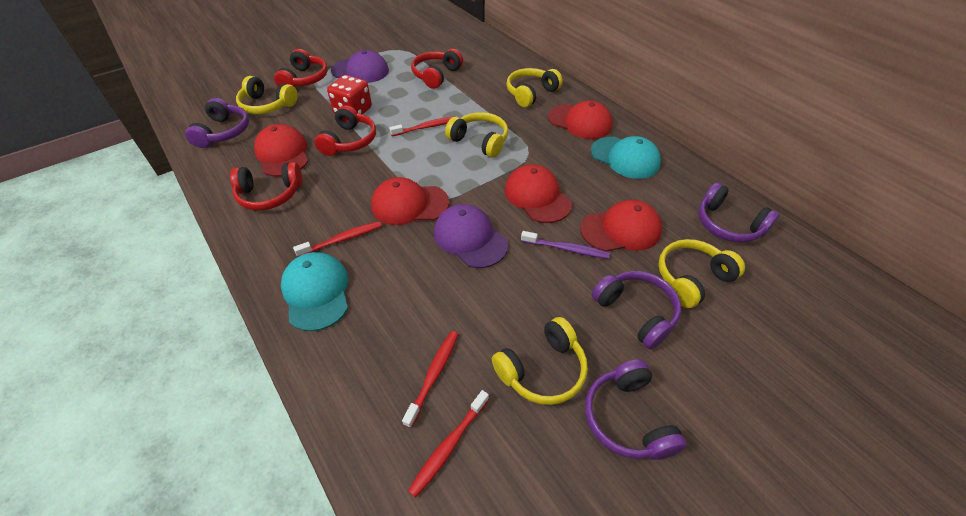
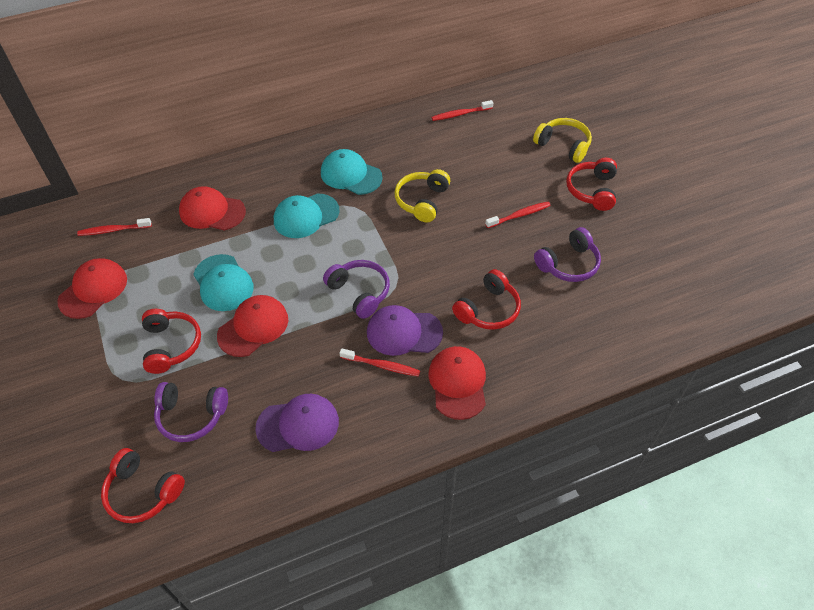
purple headphones: [185,98,249,148] [585,359,687,460] [592,271,681,350] [698,182,779,243] = 4 -> [154,382,228,442] [323,260,390,319] [534,227,601,282] = 3
purple toothbrush: [521,231,610,259] = 1 -> none = 0
red cap: [254,124,308,177] [371,177,449,225] [505,164,572,223] [548,100,612,139] [580,200,662,252] = 5 -> [57,258,127,319] [179,186,246,231] [217,295,288,357] [428,346,486,420] = 4
red dice: [327,75,372,114] = 1 -> none = 0
turquoise cap: [281,252,348,331] [591,136,661,179] = 2 -> [193,254,253,311] [274,193,340,238] [321,149,383,195] = 3
yellow headphones: [236,76,298,114] [445,112,508,158] [492,317,588,405] [506,68,563,107] [658,239,745,308] = 5 -> [395,169,450,222] [533,118,592,163] = 2

